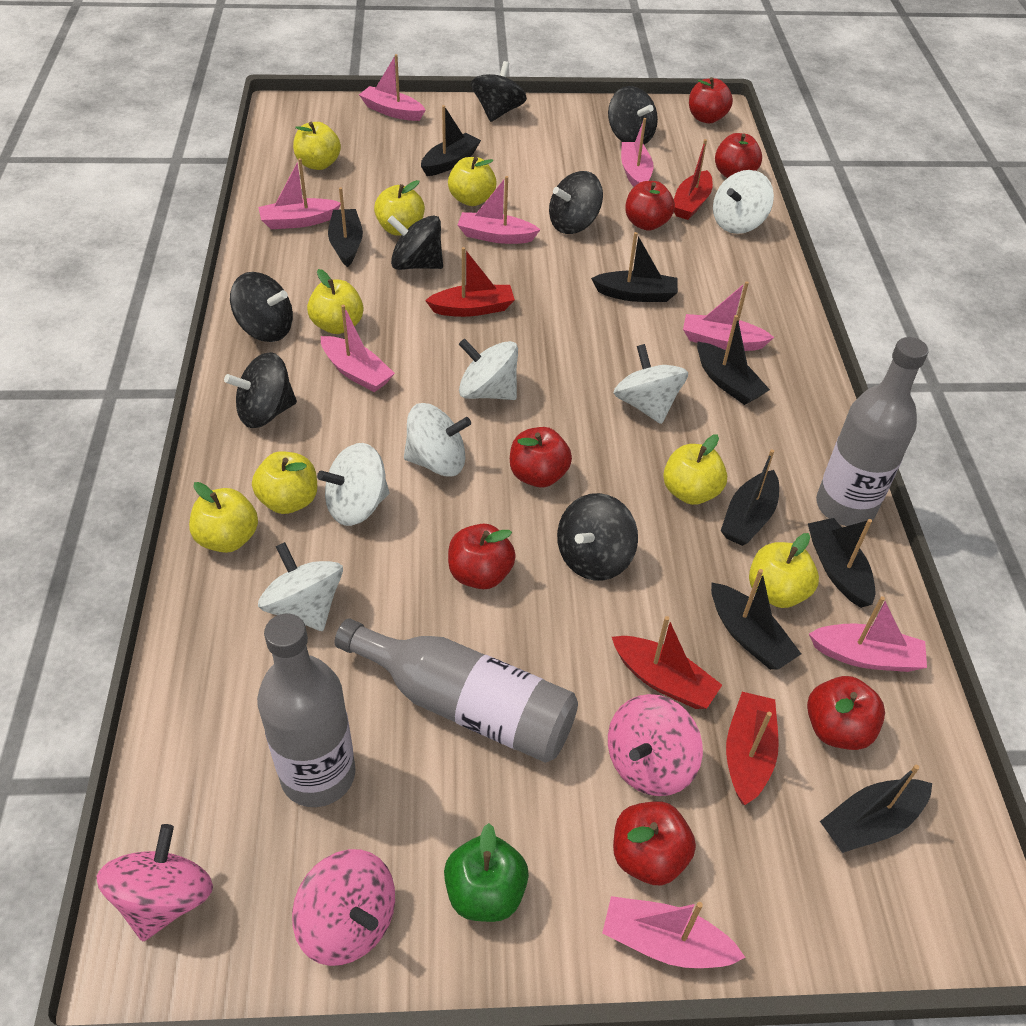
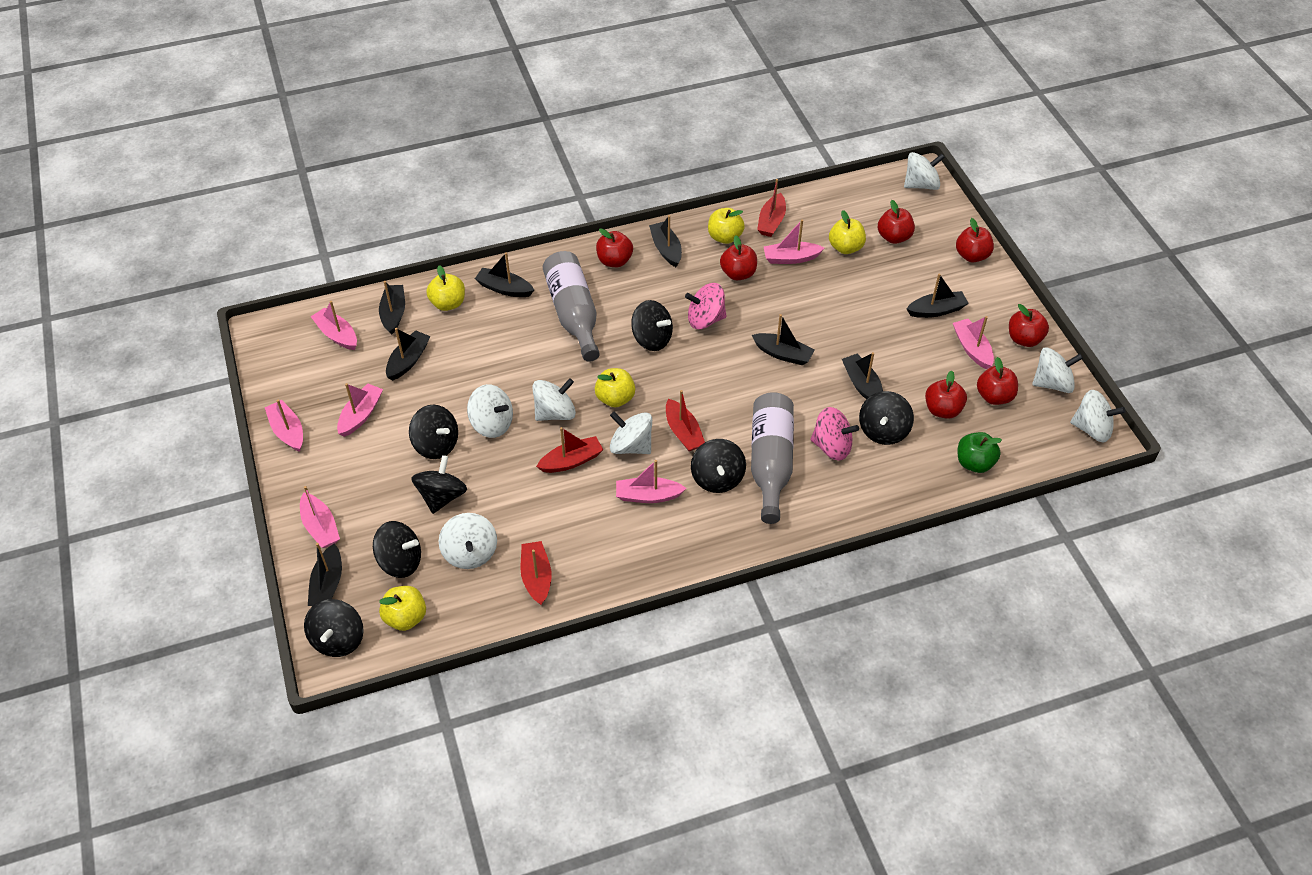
grey bottle: [257,614,355,807] [335,618,578,763] [816,337,929,526] = 3 -> [543,251,600,362] [751,392,794,524] = 2
pink boat: [258,158,341,229] [321,305,395,392] [359,54,425,121] [458,176,540,244] [602,896,745,968] [621,118,654,187] [683,281,774,351] [809,596,927,672] = 8 -> [265,399,303,452] [300,486,340,548] [311,301,357,350] [337,383,383,437] [616,460,687,503] [764,219,824,264] [953,316,994,369] = 7
pink spinning top: [97,824,213,941] [292,849,395,966] [608,694,703,796] = 3 -> [685,283,727,329] [810,407,859,461] = 2
white spinning top: [258,542,343,631] [317,443,389,526] [404,403,471,477] [459,339,518,400] [614,344,688,424] [713,170,774,234] = 6 -> [439,513,497,569] [467,384,513,438] [532,378,576,421] [610,412,652,454] [904,152,945,190] [1032,347,1083,393] [1070,390,1126,443] = 7
yellow apple: [189,482,258,553] [252,452,317,514] [293,122,341,170] [307,269,364,334] [374,180,425,236] [448,157,497,206] [663,434,727,505] [749,533,819,608] = 8 -> [379,586,426,631] [426,265,465,311] [595,368,635,407] [708,208,745,244] [829,210,866,254] = 5

